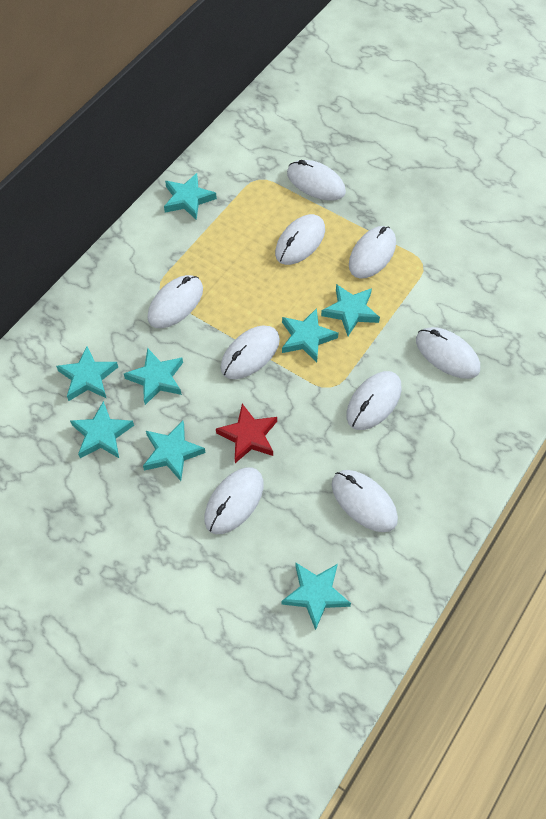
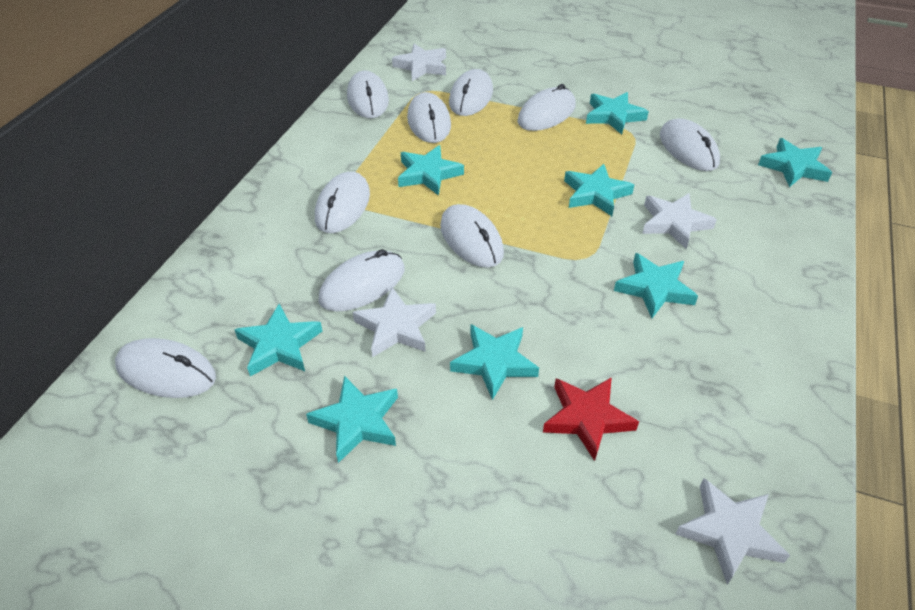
white star: none = 0 -> [353,287,436,357] [392,44,446,81] [642,193,717,249] [675,478,790,585] = 4

